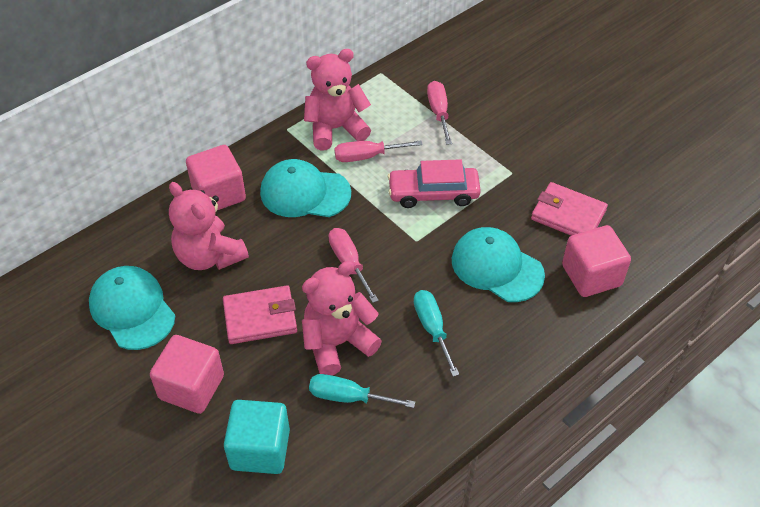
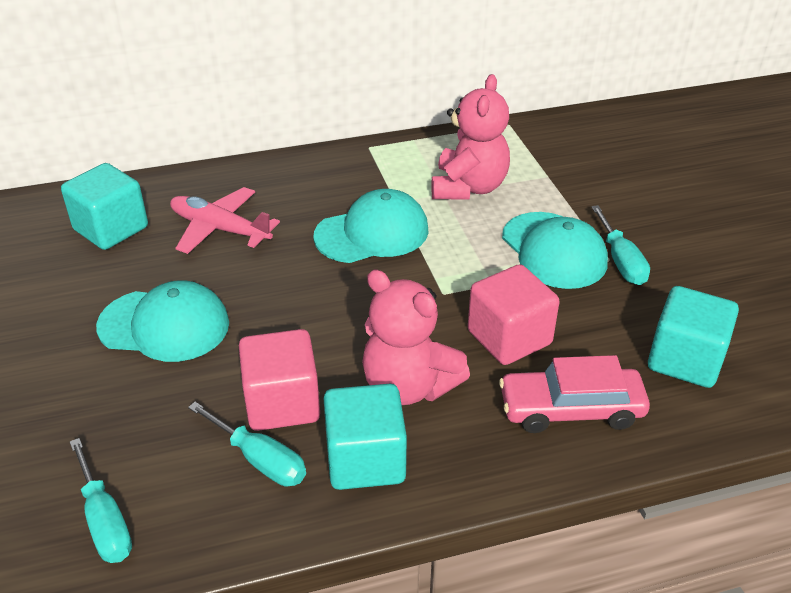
pink cube: [150,335,224,414] [186,145,246,210] [562,225,631,297] = 3 -> [239,329,320,431] [468,264,560,365] = 2
pink plane: none = 0 -> [170,187,280,254] = 1
pink screwdriver: [329,228,379,303] [334,141,423,162] [427,81,452,145] = 3 -> none = 0
pink teddy bear: [169,182,249,270] [302,261,382,375] [304,49,371,151] = 3 -> [362,270,470,405] [432,74,510,200] = 2
pink wallet: [223,285,297,344] [531,182,608,236] = 2 -> none = 0
turquoise cube: [224,400,290,474] = 1 -> [61,163,148,250] [323,384,407,490] [648,286,739,388] = 3
turquoise screwdriver: [309,374,415,408] [414,290,459,377] = 2 -> [70,438,132,563] [188,402,306,487] [591,205,650,285] = 3

